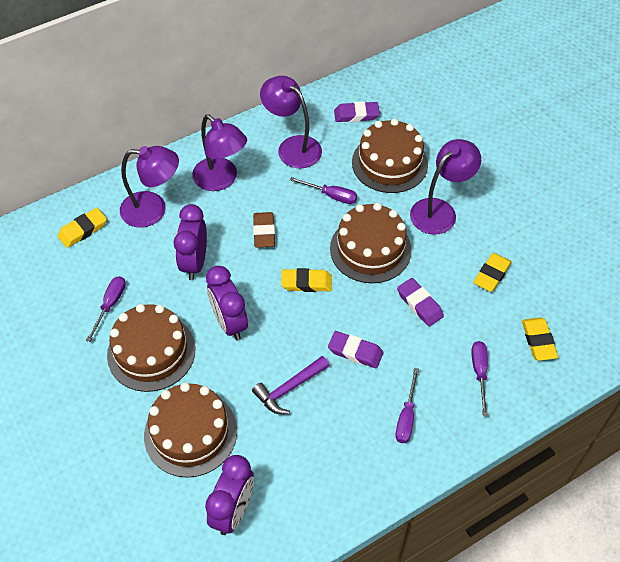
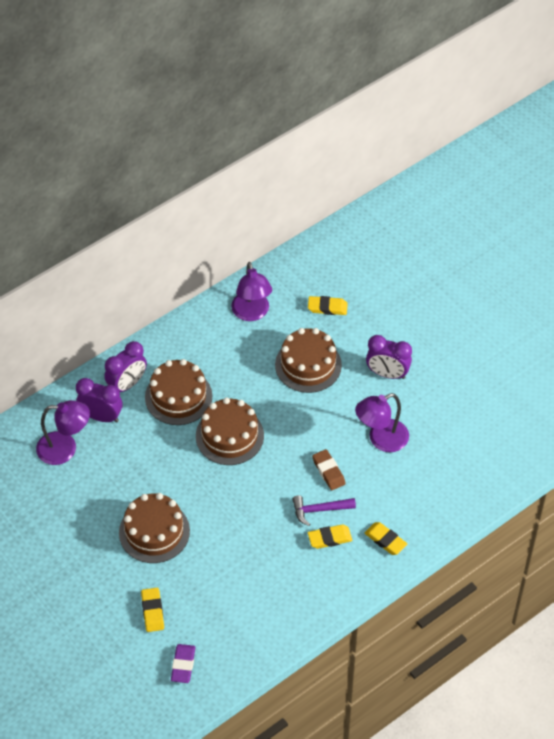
purple eraser: [328,331,383,368] [334,101,380,122] [397,278,444,326] = 3 -> [171,644,196,683] = 1
purple lamp: [120,146,179,228] [192,114,247,191] [260,76,322,168] [410,139,481,235] = 4 -> [36,400,90,465] [231,262,272,321] [355,393,409,452] = 3
purple screwdriver: [86,276,126,342] [290,177,357,204] [395,368,419,443] [471,341,488,416] = 4 -> none = 0

